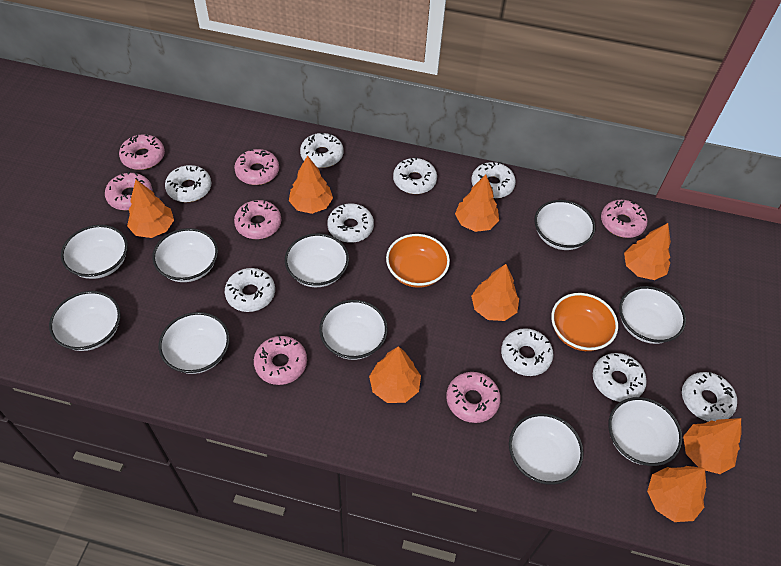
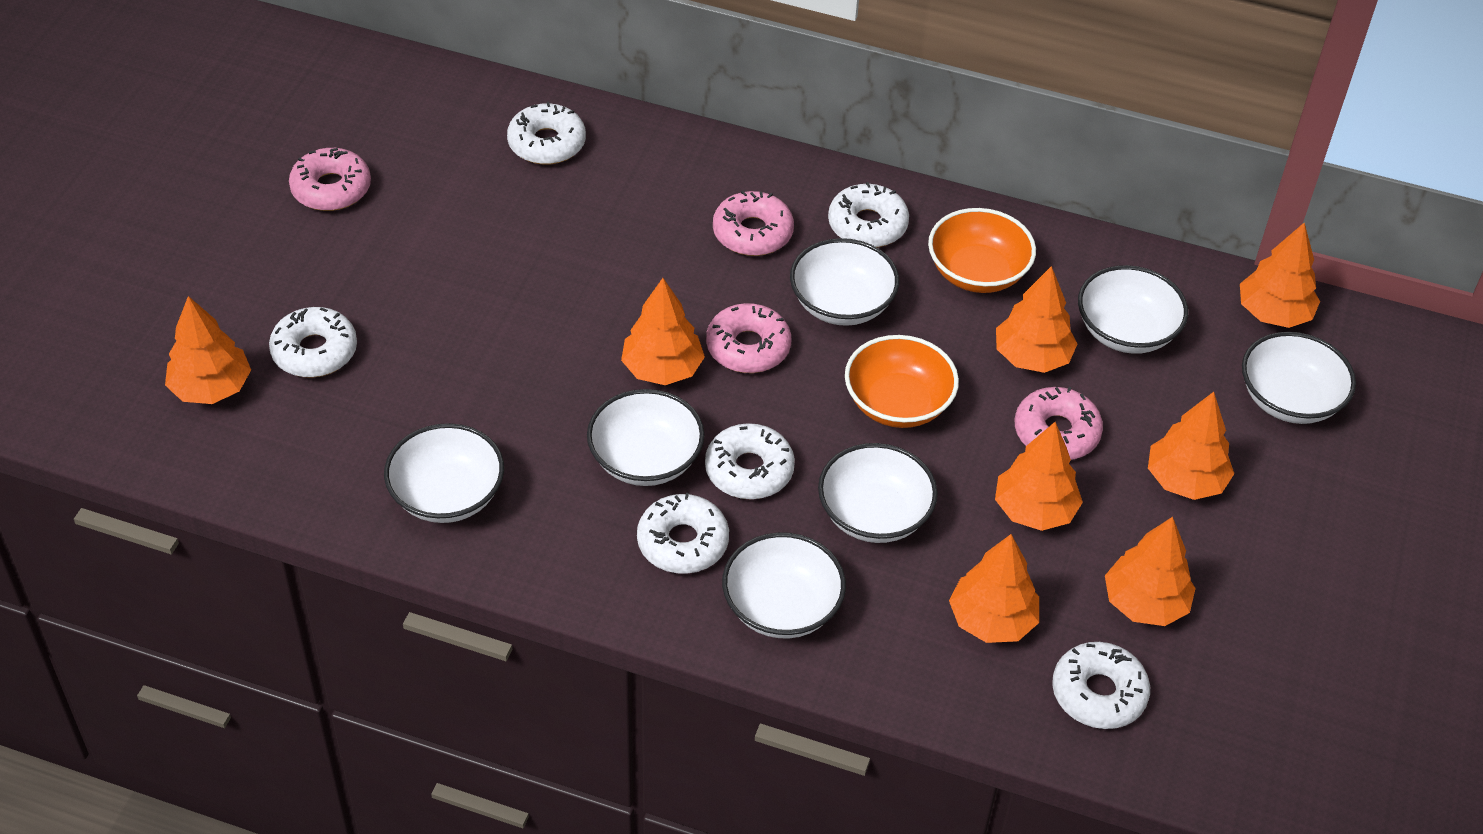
pink donut: [105,172,152,211] [119,134,165,170] [234,149,279,185] [234,200,281,239] [254,336,307,385] [446,372,501,423] [601,200,648,238] = 7 -> [289,148,371,211] [706,303,791,373] [713,191,794,256] [1015,387,1103,460] = 4
white bowl: [49,291,121,351] [61,225,128,279] [152,228,218,282] [159,312,230,374] [285,233,349,287] [319,300,388,360] [509,413,584,485] [534,200,595,250] [608,397,682,466] [619,286,686,344] = 10 -> [384,423,504,523] [587,389,705,486] [722,532,846,638] [790,238,899,326] [818,443,938,543] [1078,265,1188,354] [1242,332,1356,424] = 7
white donut: [165,165,211,202] [225,268,275,312] [300,133,343,168] [327,204,374,243] [393,157,437,194] [471,162,516,198] [501,328,553,376] [593,353,647,402] [682,372,737,422] = 9 -> [269,307,357,377] [507,102,586,165] [637,493,729,574] [705,423,795,499] [828,182,909,247] [1052,642,1150,729] = 6

